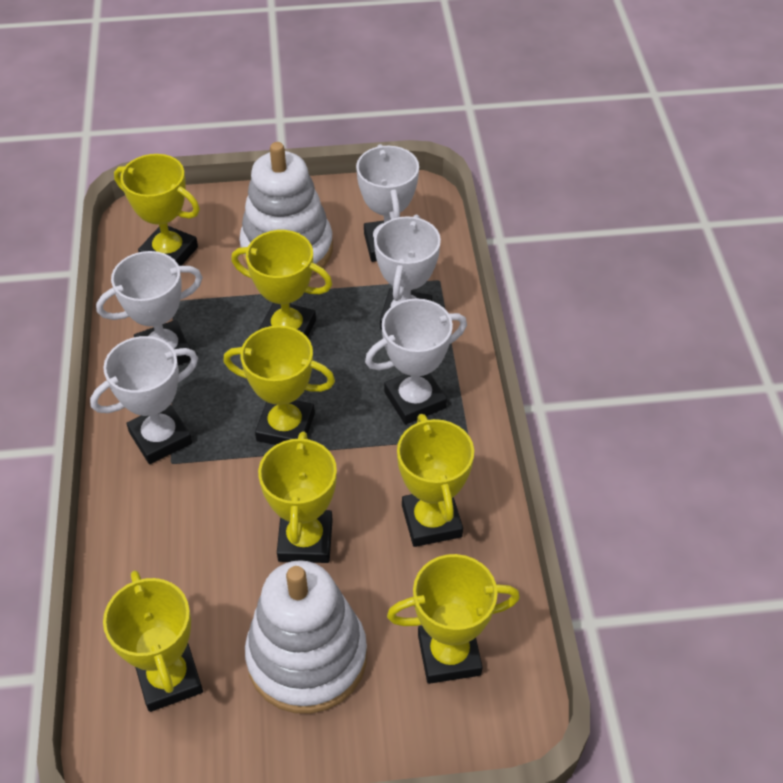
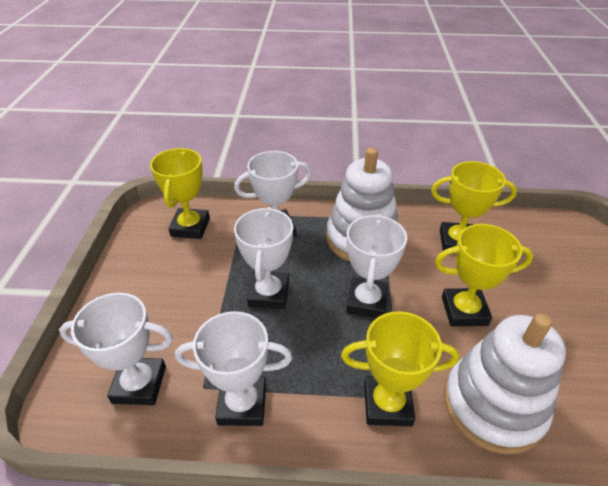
yellow trophy: [103,570,203,712] [114,154,200,266] [223,325,335,445] [231,230,332,337] [258,432,337,563] [387,554,520,684] [397,414,474,547] = 7 -> [150,148,210,239] [341,311,460,427] [431,161,517,251] [435,224,533,326] = 4

